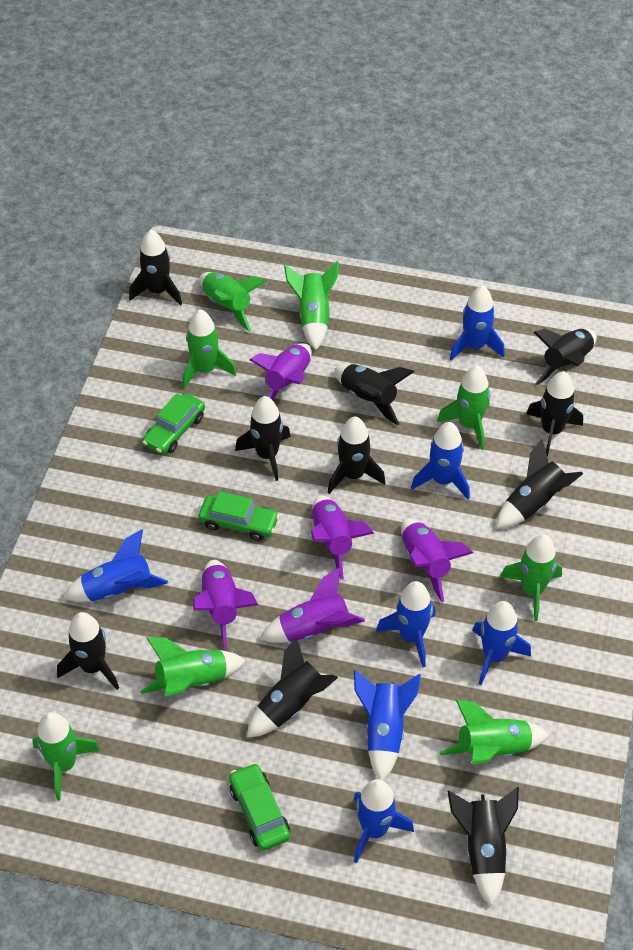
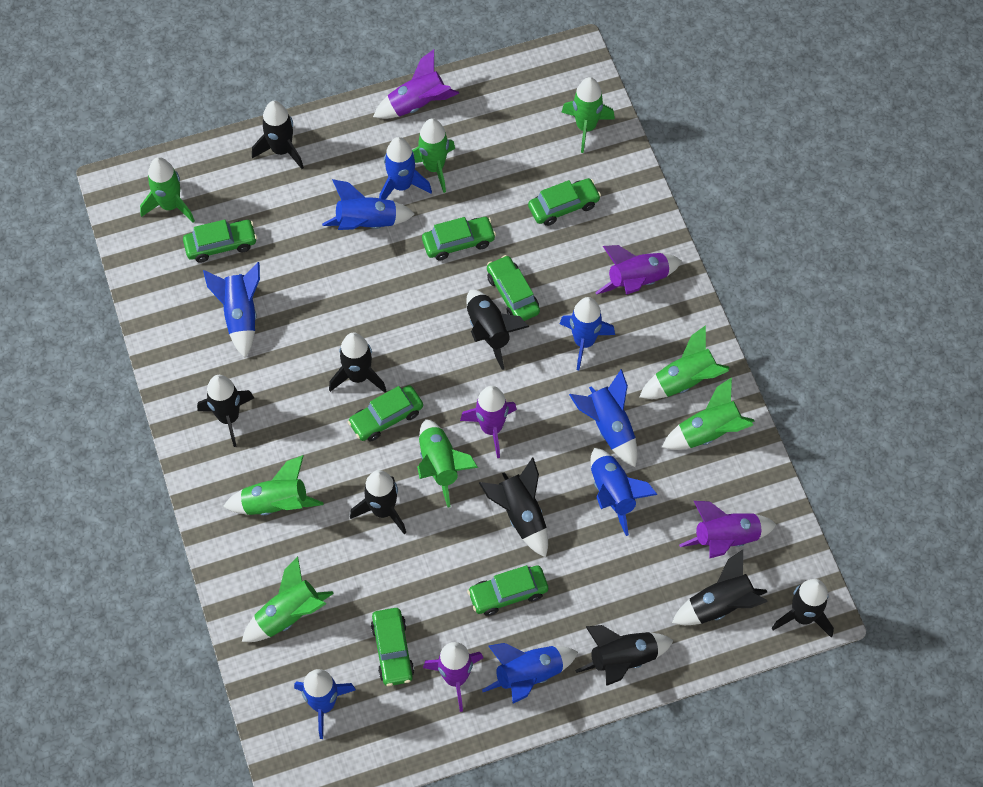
black rocket: [57,612,119,690] [129,230,182,306] [235,396,291,481] [247,636,338,738] [327,417,385,494] [334,364,414,425] [447,787,519,907] [496,439,583,529] [526,371,583,456] [533,329,597,385] = 10 -> [197,375,254,447] [252,101,304,169] [329,332,386,393] [350,470,406,534] [466,290,529,370] [479,458,548,558] [575,625,674,686] [672,550,768,625] [772,579,834,637] = 9
blue rocket: [63,529,168,602] [354,670,421,781] [354,779,414,863] [376,581,436,668] [411,422,470,500] [450,285,505,361] [472,601,531,685] = 7 -> [203,262,260,358] [294,669,356,739] [322,179,415,230] [379,137,432,199] [482,643,578,704] [560,297,615,370] [569,369,638,467] [591,448,658,536] = 8
green car: [142,393,205,455] [199,491,279,541] [229,763,290,851] = 3 -> [183,220,257,263] [348,385,423,441] [371,608,414,686] [422,217,496,260] [467,565,548,616] [487,255,540,321] [528,178,601,226] = 7

